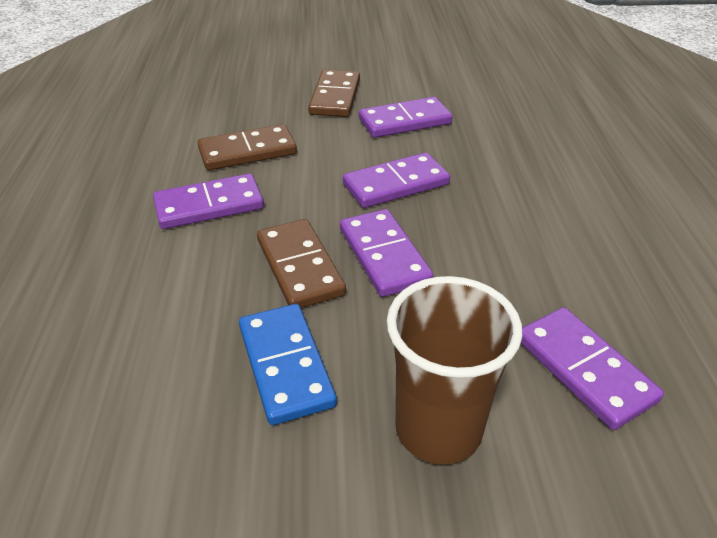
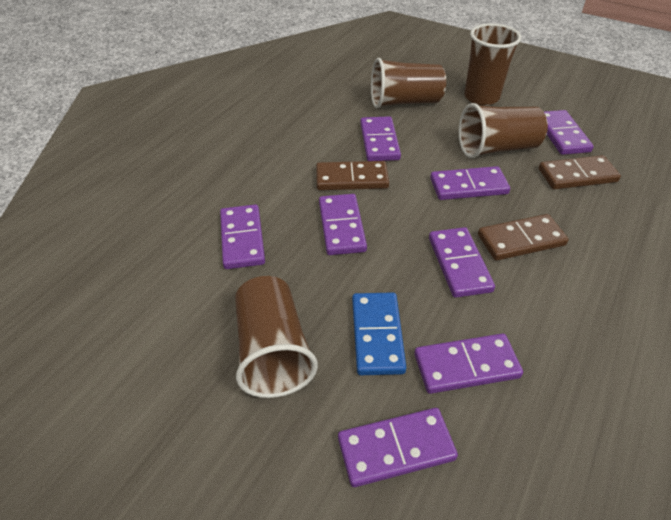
brown cup: [387,276,522,465] = 1 -> [235,276,318,398] [371,58,446,108] [459,103,548,158] [464,23,521,106] = 4
purple domino: [153,173,264,229] [340,209,434,297] [343,152,450,208] [359,97,453,138] [521,307,664,430] = 5 -> [220,204,265,269] [319,194,367,255] [338,408,458,487] [360,116,401,161] [414,334,523,394] [429,227,495,298] [430,166,510,200] [544,110,594,155] = 8

